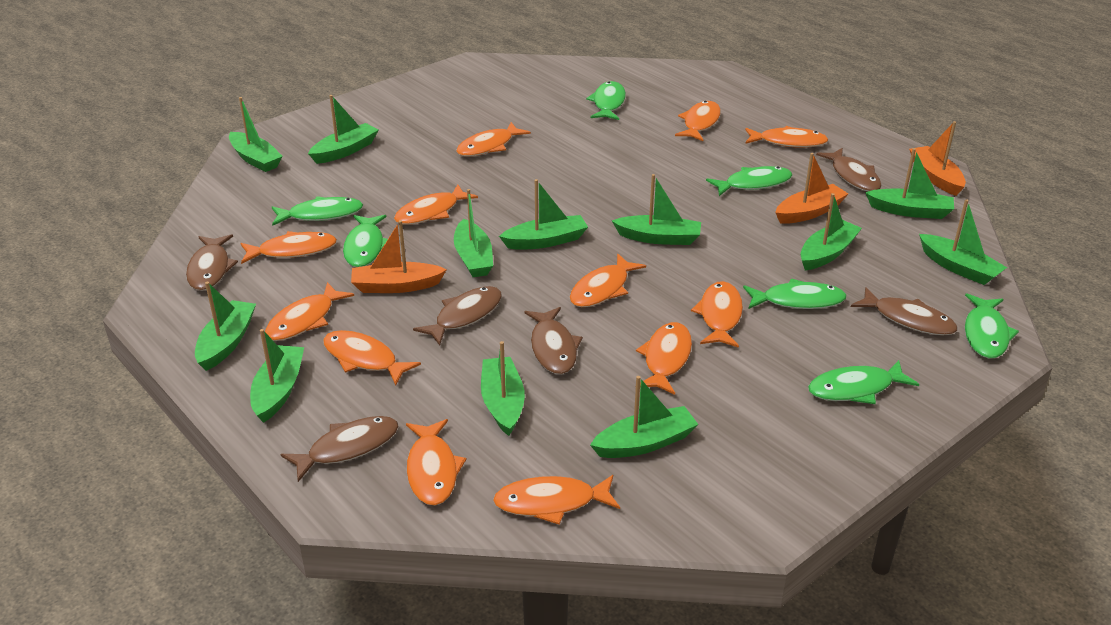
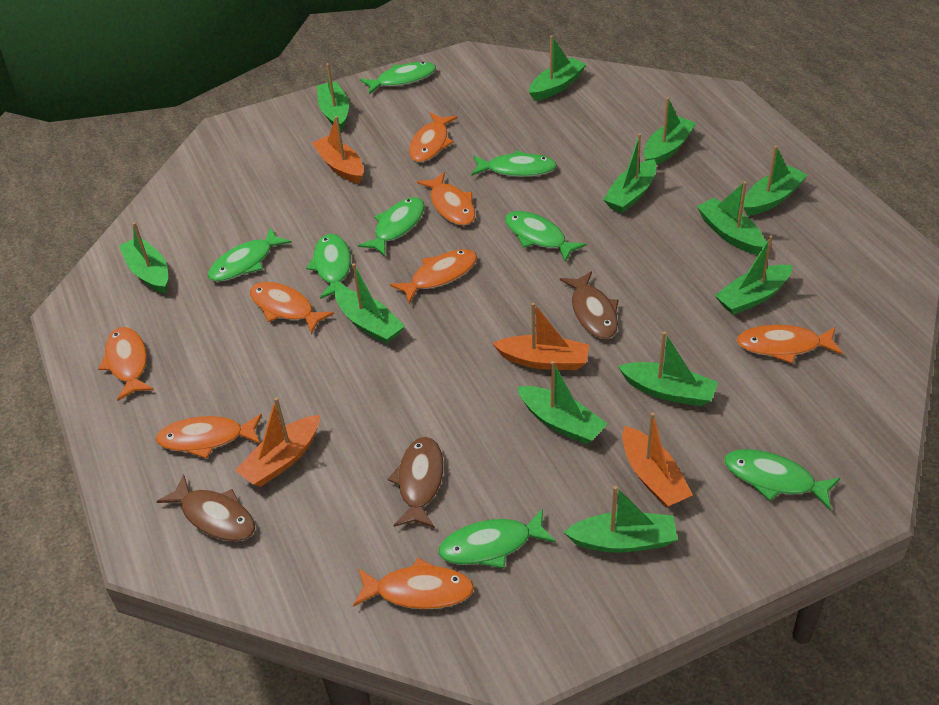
brown fish: [186,234,238,291] [280,416,399,482] [413,286,502,346] [524,307,583,374] [816,148,882,192] [851,287,957,336] = 6 -> [156,475,255,541] [388,437,443,528] [560,271,619,339] = 3
green fish: [272,196,363,226] [343,215,388,267] [586,81,626,120] [706,166,792,196] [743,279,847,309] [808,360,919,404] [965,293,1019,359] = 7 -> [208,228,292,282] [306,234,352,299] [358,197,425,256] [360,62,436,95] [438,509,556,568] [471,150,557,177] [505,211,587,262] [724,449,840,510] = 8
orange boat: [351,220,447,293] [775,153,848,224] [909,121,966,196] = 3 -> [235,397,320,487] [312,116,364,184] [492,303,589,370] [622,412,693,507] = 4
orange fish: [240,231,337,264] [265,282,354,341] [323,330,421,386] [394,184,478,225] [406,419,467,505] [456,122,531,156] [493,475,620,524] [570,254,646,307] [636,322,692,395] [675,101,721,141] [691,281,743,348] [745,126,828,148] = 12 -> [98,327,154,401] [156,414,262,459] [250,282,334,334] [353,558,474,609] [390,249,477,303] [409,112,457,162] [417,172,475,226] [737,325,843,363] = 8

